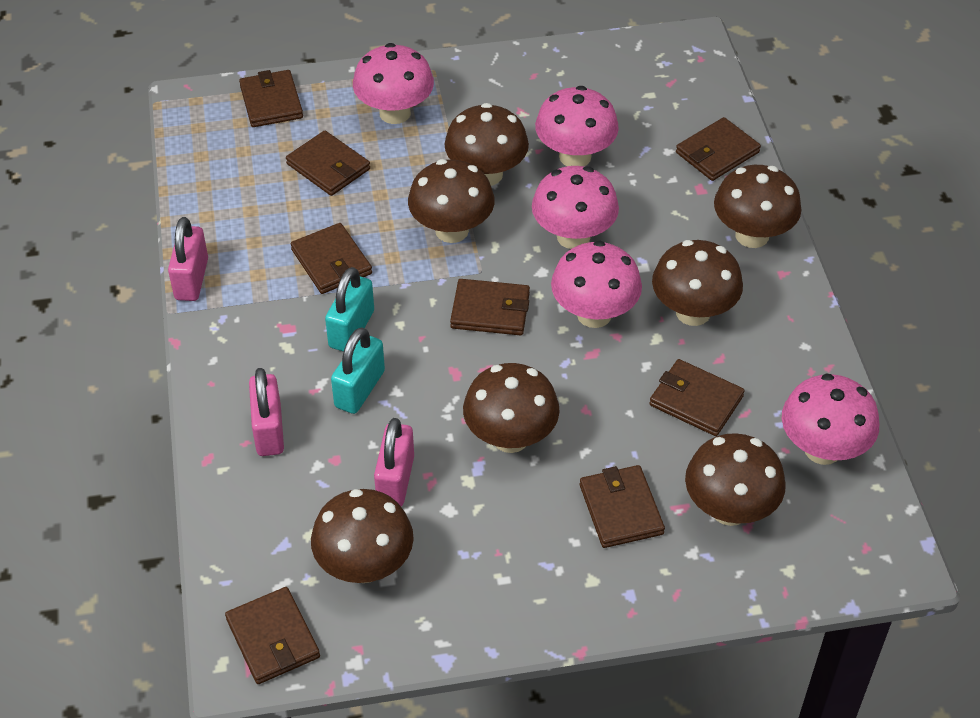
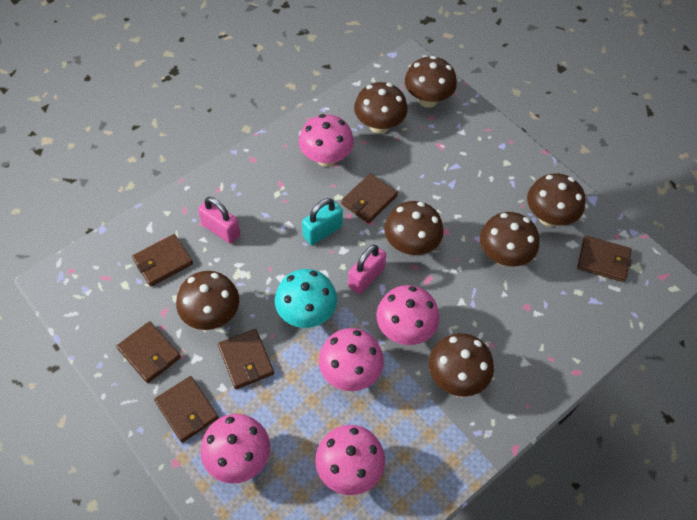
brown wallet: [225,587,320,684] [239,70,303,127] [286,131,370,196] [291,223,372,294] [450,279,530,335] [580,465,665,548] [649,359,745,436] [676,117,761,181] = 8 -> [116,321,181,383] [132,234,193,287] [154,376,219,443] [218,329,274,389] [341,173,398,224] [577,236,632,282] = 6
pink padlock: [168,217,208,301] [249,368,284,456] [374,418,414,507] = 3 -> [198,197,241,244] [348,245,386,294] = 2
turquoise mushroom: none = 0 -> [275,269,337,328] = 1
turquoise padlock: [325,267,374,352] [331,327,385,414] = 2 -> [302,198,343,245] = 1

